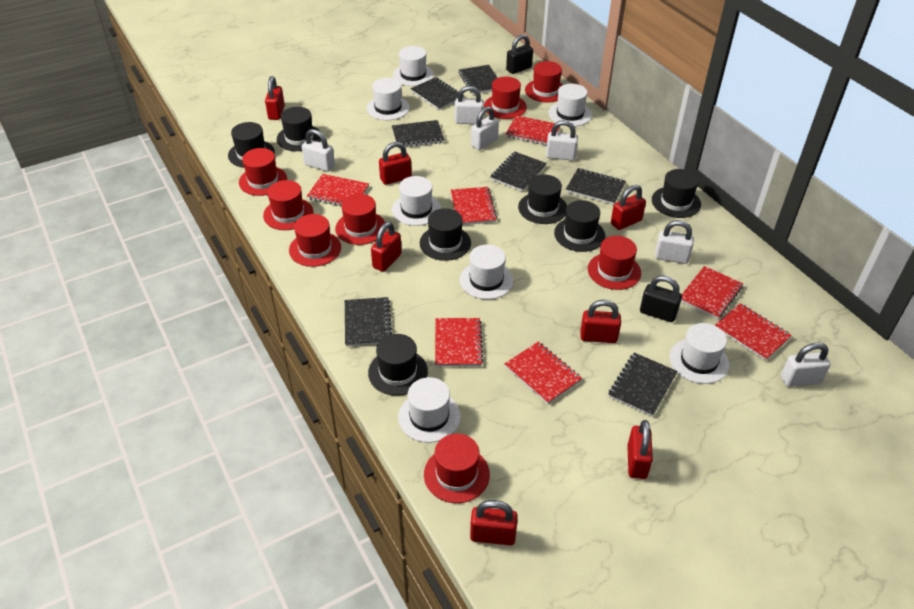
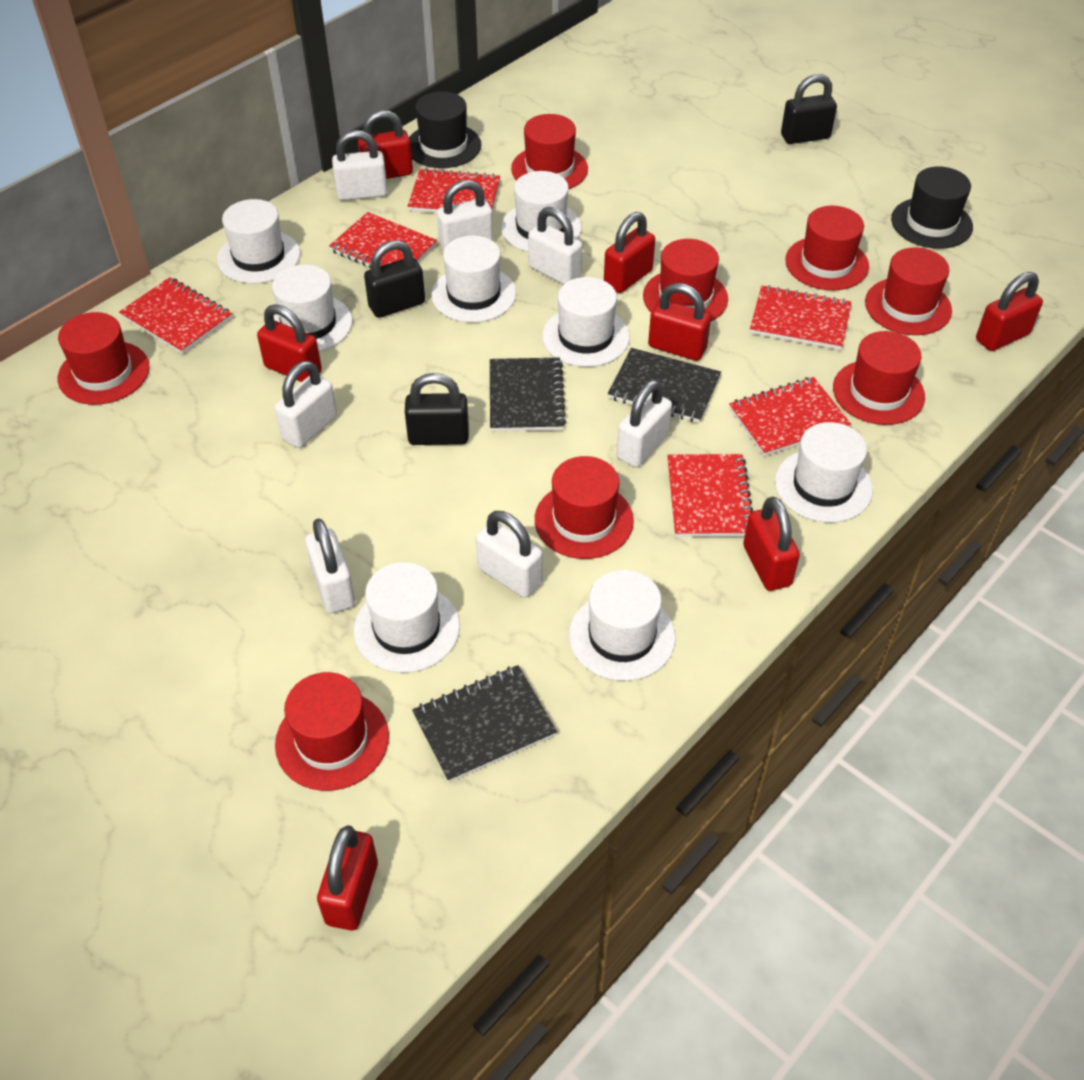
black hat: [228,122,275,168] [277,107,321,151] [368,334,428,396] [420,208,471,261] [518,175,567,224] [554,200,605,252] [652,169,701,218] = 7 -> [409,91,481,168] [891,166,973,249] = 2
black notebook: [345,297,392,346] [392,120,445,148] [410,77,464,110] [459,65,497,95] [490,152,547,192] [566,168,626,205] [608,353,678,417] = 7 -> [412,665,557,783] [490,358,566,432] [608,348,721,423] = 3
black padlock: [506,34,533,74] [640,275,682,322] = 2 -> [364,240,425,318] [405,373,469,445] [781,74,837,144] = 3
red notebook: [307,174,369,206] [435,318,483,367] [451,187,497,225] [505,342,582,404] [506,115,560,146] [681,266,743,319] [715,303,792,361] = 7 -> [119,277,232,354] [329,212,437,269] [408,168,500,213] [667,454,753,537] [729,377,851,456] [750,285,851,350] = 6
white hat: [366,78,410,120] [392,176,441,226] [393,46,434,86] [398,377,461,443] [460,245,514,300] [548,84,592,126] [669,323,729,384] = 7 -> [217,199,300,284] [272,265,353,352] [354,562,460,673] [431,236,516,323] [501,171,582,252] [542,277,630,367] [569,570,676,681] [775,422,873,523] = 8
white padlock: [302,129,335,172] [455,86,484,124] [471,106,499,150] [546,120,578,161] [655,220,694,264] [781,342,830,387] = 6 -> [275,361,337,448] [305,519,355,613] [332,130,388,201] [437,180,493,251] [476,511,542,598] [528,207,582,285] [617,380,672,467] = 7

